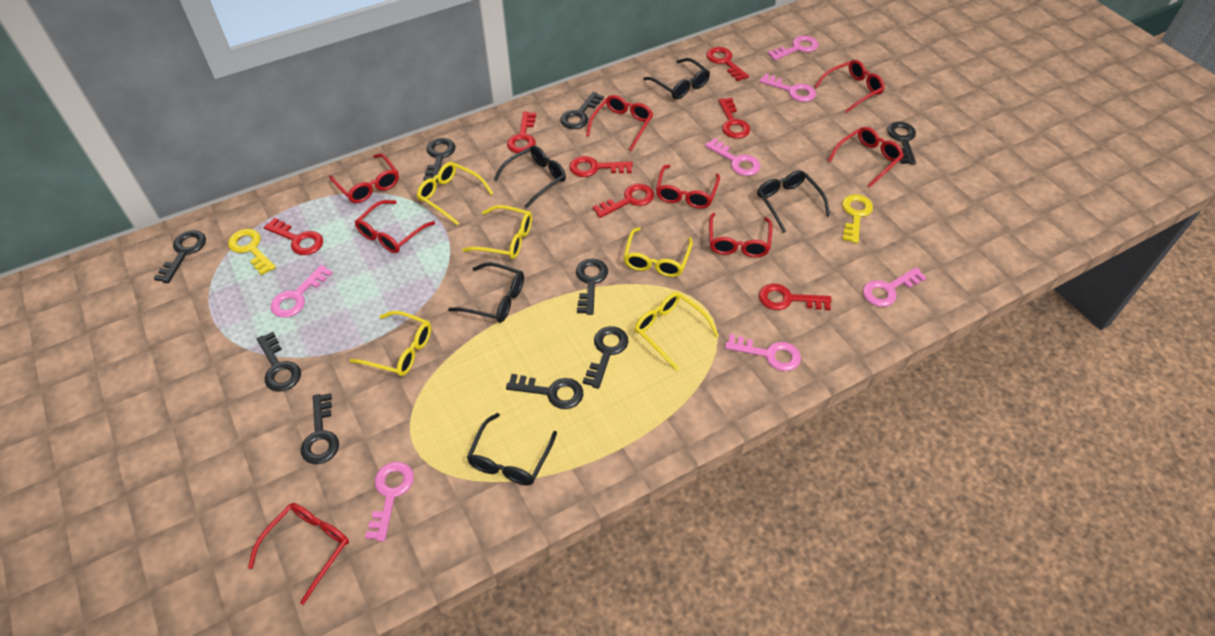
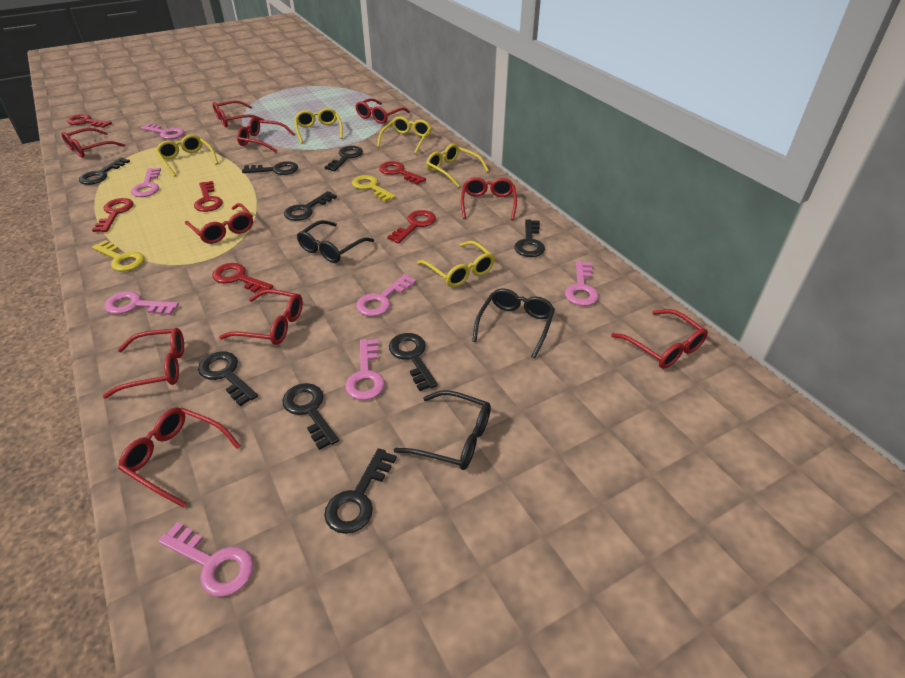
black glasses: [448,262,524,323] [467,413,557,485] [494,145,566,208] [643,58,710,99] [757,170,830,233] = 5 -> [297,220,374,263] [394,390,491,470] [472,288,555,359] = 3
red glasses: [248,503,349,605] [329,154,399,203] [355,200,435,253] [586,95,653,151] [656,165,720,209] [709,213,772,257] [814,60,885,113] [828,127,904,188] = 8 -> [61,128,125,158] [103,328,184,399] [118,407,241,508] [185,203,253,244] [213,100,264,127] [219,289,303,345] [237,117,295,153] [355,98,410,124] [461,177,517,220] [611,309,708,369] = 10
red key: [264,218,323,255] [507,112,537,153] [569,156,633,177] [593,183,654,218] [706,47,749,81] [718,98,750,139] [759,284,832,310] = 7 -> [67,114,112,128] [92,198,133,232] [194,181,223,212] [212,263,273,296] [379,161,426,185] [387,210,436,243] = 6

